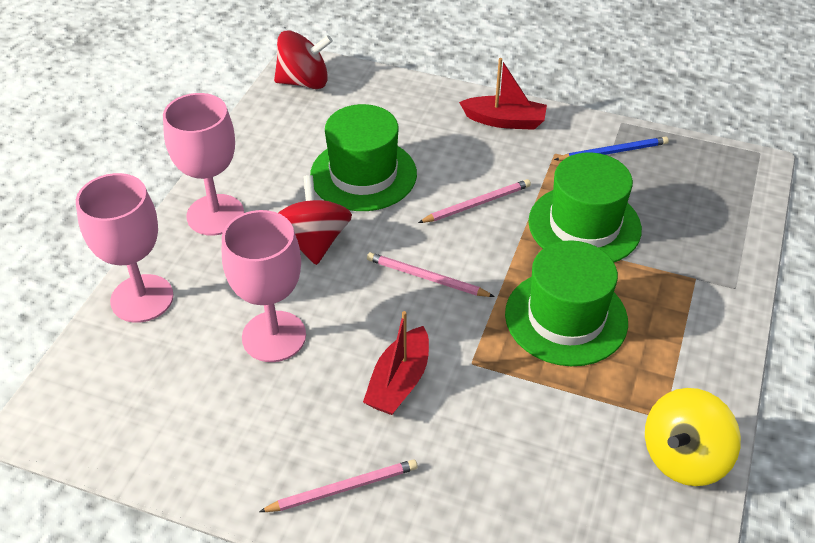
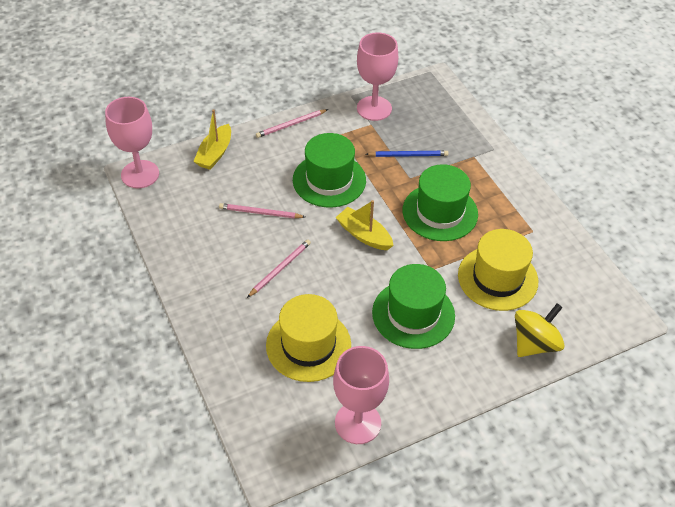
red boat: [363,311,429,415] [459,58,547,130] = 2 -> none = 0
red spinning top: [274,30,333,89] [278,175,352,265] = 2 -> none = 0
yellow boat: none = 0 -> [193,109,231,170] [335,200,394,250] = 2
yellow hat: none = 0 -> [266,294,351,382] [458,229,538,311] = 2

